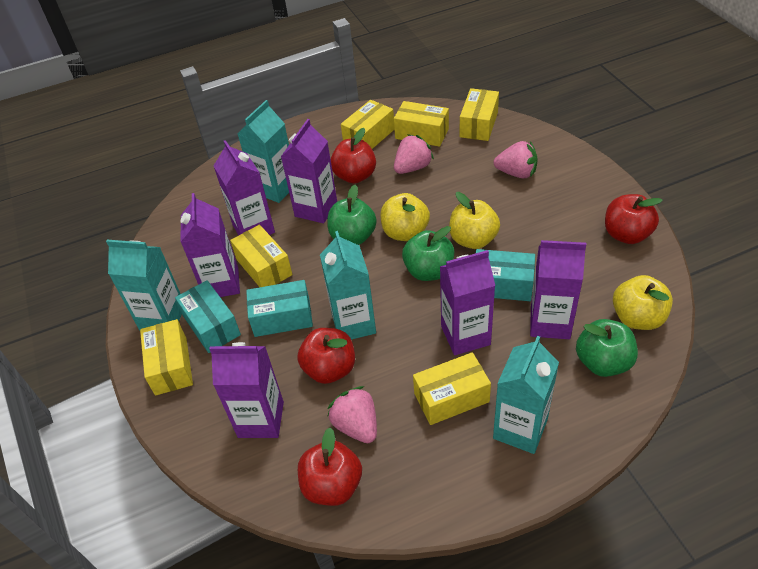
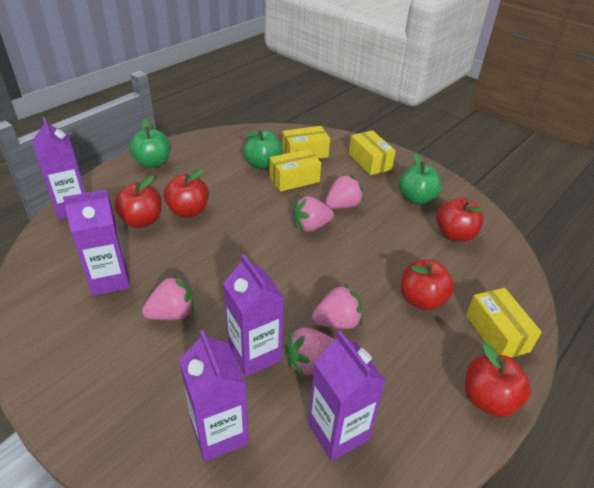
pink strawberry: [327,386,377,443] [394,134,434,174] [494,141,537,179] = 3 -> [142,275,194,320] [285,328,335,378] [293,196,334,232] [312,284,362,329] [325,174,364,209] = 5
purple carton: [181,193,240,297] [209,342,284,438] [214,140,275,235] [281,119,337,223] [440,250,495,355] [530,240,586,339] = 6 -> [32,117,86,220] [63,190,130,296] [179,330,249,462] [223,254,284,377] [308,331,386,461] = 5
red apple: [297,328,355,384] [298,428,362,506] [330,128,376,184] [605,194,663,244] = 4 -> [114,175,162,228] [164,168,209,218] [401,260,454,310] [437,198,484,242] [465,343,531,417] = 5
turquoise box: [175,280,241,353] [246,280,313,337] [476,249,535,301] = 3 -> none = 0
turquoise carton: [106,240,182,330] [238,100,289,203] [320,231,376,340] [493,336,559,454] = 4 -> none = 0
yellow apple: [380,193,430,241] [449,192,500,249] [613,275,673,330] = 3 -> none = 0
yellow box: [140,319,193,396] [230,225,293,287] [341,100,394,149] [394,101,449,147] [413,352,491,425] [460,88,499,141] = 6 -> [269,149,321,192] [282,126,330,159] [349,130,396,176] [466,288,542,358] = 4

